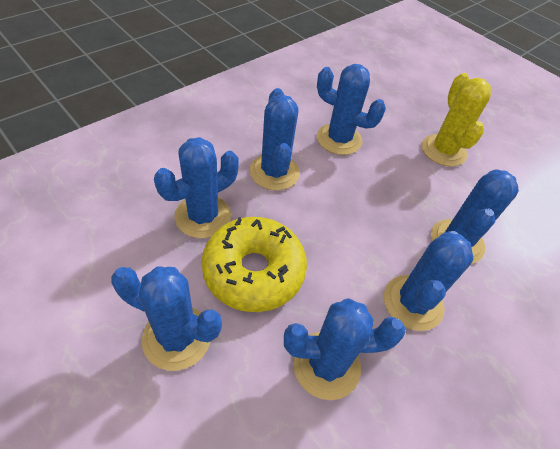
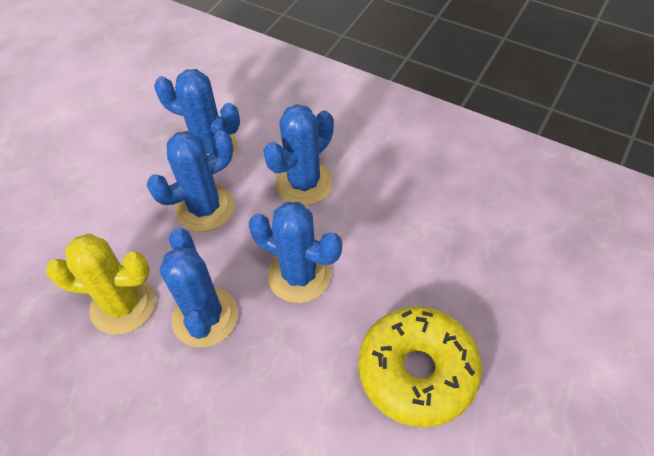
blue cactus: [111,267,222,371] [154,137,239,238] [250,88,300,191] [284,298,406,400] [317,64,386,155] [384,231,474,331] [431,169,519,264] = 7 -> [147,130,234,232] [154,69,240,157] [159,228,238,348] [248,202,342,303] [263,104,334,206] = 5

